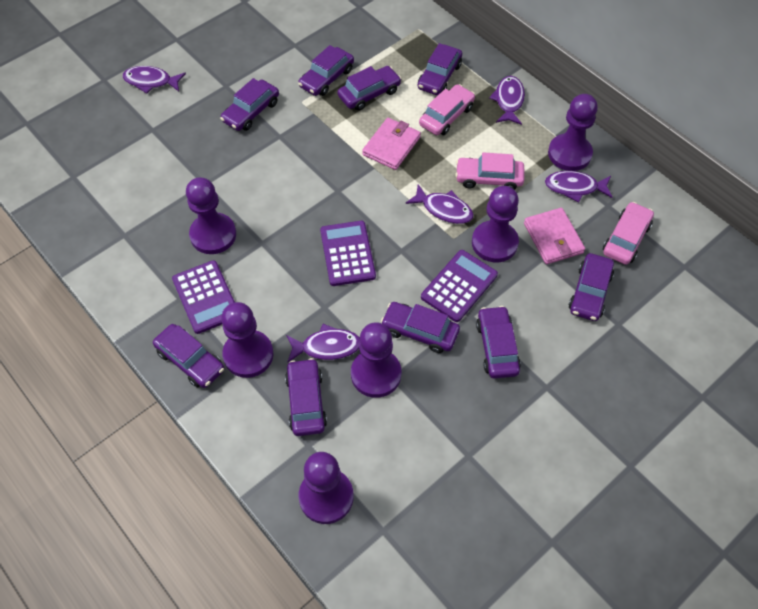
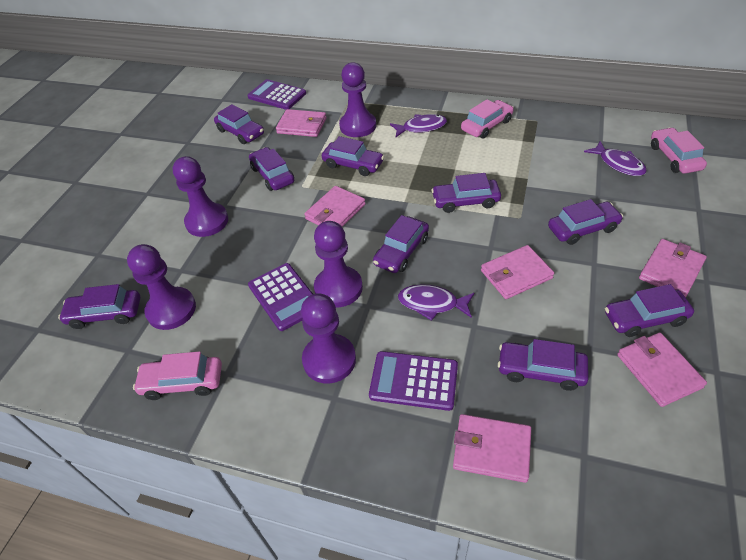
pink wallet: [362,118,421,170] [524,208,585,264] = 2 -> [276,109,326,137] [304,186,366,227] [453,414,531,483] [481,245,554,299] [617,333,707,407] [639,239,707,297] = 6
purple fish: [123,66,186,94] [286,324,360,362] [405,184,474,224] [489,76,525,125] [545,171,613,203] = 5 -> [390,114,447,137] [398,284,474,321] [584,141,647,176] = 3
purple pawn: [186,177,236,254] [221,302,273,378] [299,452,354,524] [351,322,401,398] [472,186,519,262] [548,94,598,171] = 6 -> [127,244,196,330] [173,156,228,237] [301,293,356,383] [314,221,363,307] [339,62,376,137] = 5

